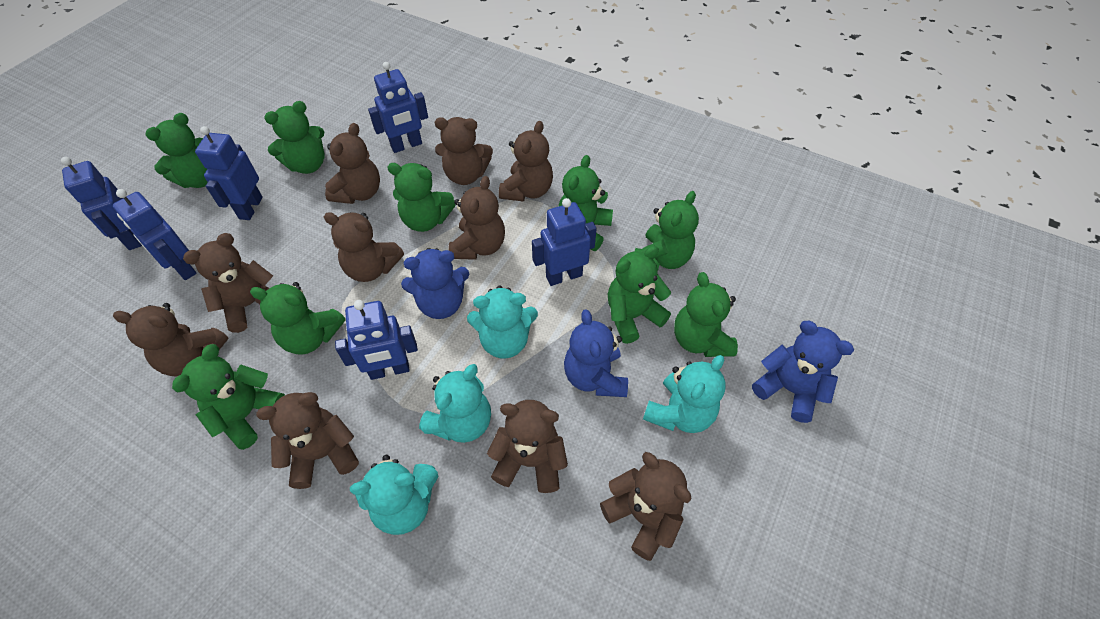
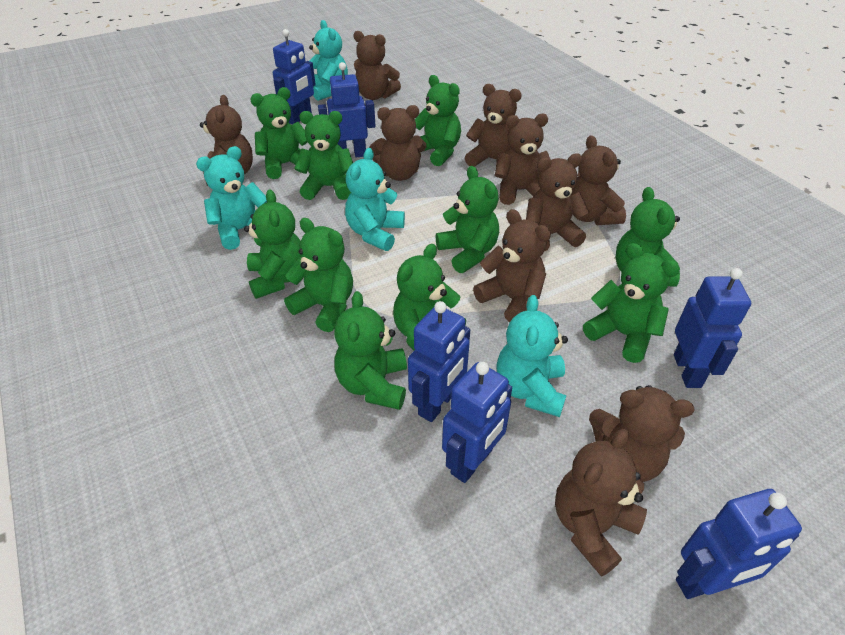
blue teddy bear: [401,248,470,319] [564,309,628,397] [752,321,854,423] = 3 -> none = 0
green teddy bear: [146,113,208,188] [172,344,285,450] [250,282,345,355] [264,101,325,174] [387,163,456,232] [558,155,613,251] [608,246,671,344] [635,191,699,270] [674,272,738,357] = 9 -> [244,189,301,299] [250,87,307,179] [284,218,353,332] [294,111,353,200] [334,291,407,410] [393,244,466,350] [415,75,461,166] [436,166,499,273] [583,243,680,363] [616,187,680,287] = 10

